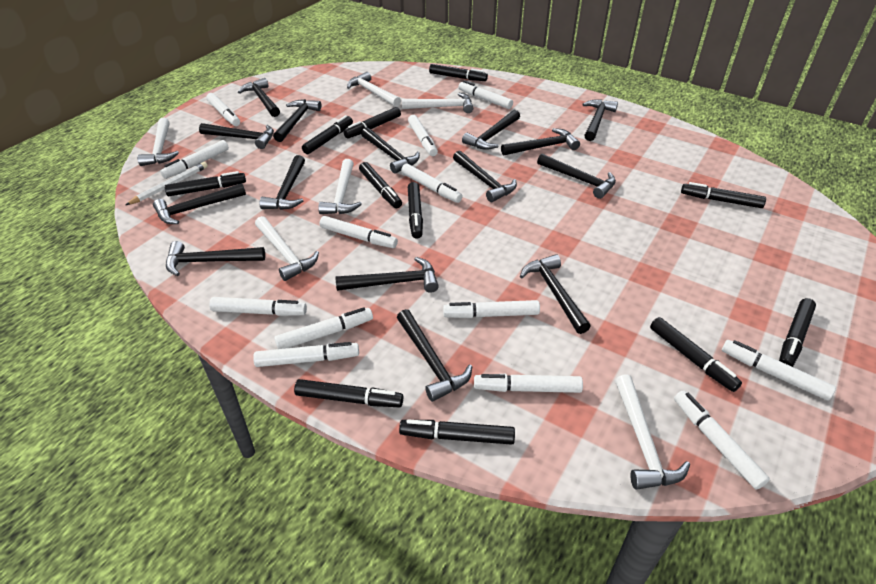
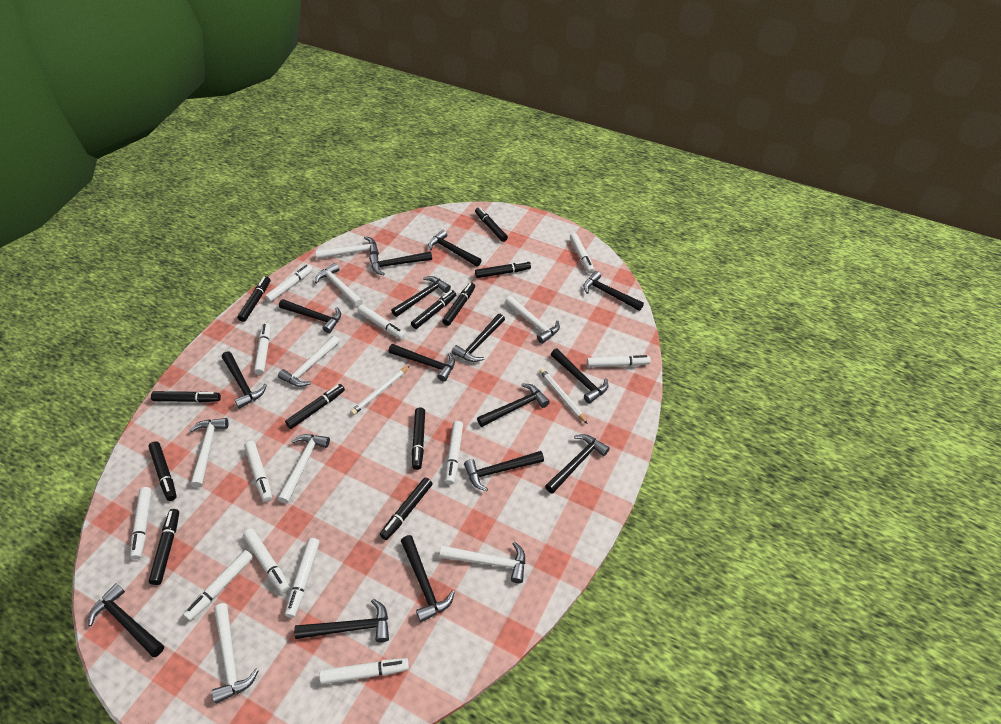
white hammer: [137,118,179,166] [255,216,319,281] [318,159,362,214] [347,72,401,107] [402,93,473,113] [615,374,690,490] = 6 -> [190,418,229,488] [212,603,259,704] [278,335,340,387] [278,434,330,504] [315,263,363,307] [316,236,379,259] [440,542,525,583] [505,296,560,344] = 8
white marker: [160,140,229,179] [206,93,240,126] [209,297,307,316] [253,342,359,367] [274,307,373,349] [320,216,398,248] [401,164,463,203] [408,115,438,156] [443,300,540,318] [458,80,513,109] [474,374,583,393] [674,390,770,489] [722,340,836,401] = 13 -> [130,487,152,559] [183,550,253,621] [243,529,290,593] [244,441,272,502] [254,323,270,375] [265,265,313,302] [285,538,320,618] [319,658,409,685] [358,305,406,340] [445,421,463,485] [570,233,595,274] [587,355,651,367] = 12
white pencil: [126,162,208,205] = 1 -> [350,366,410,415] [539,368,588,424] = 2

